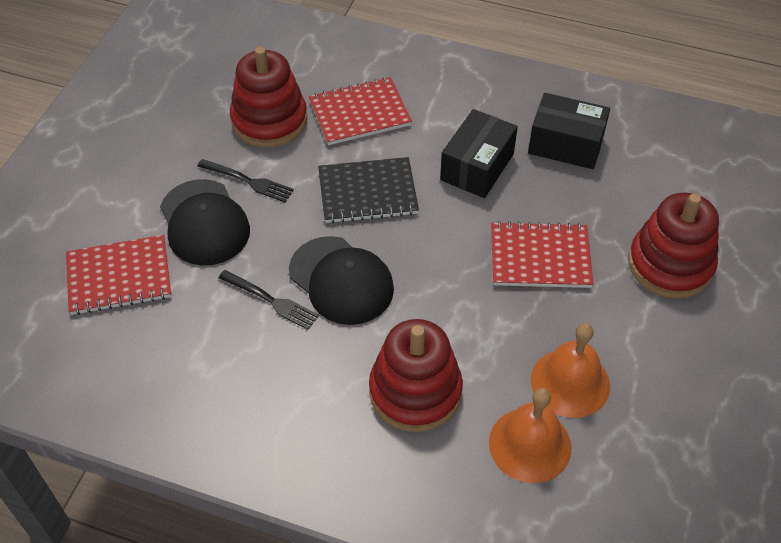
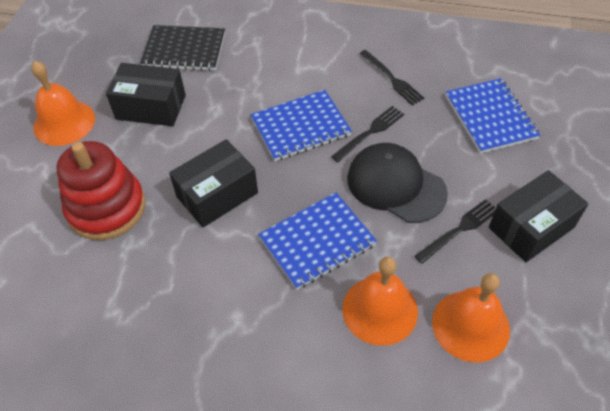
black box: [440,109,518,198] [528,93,610,169] = 2 -> [106,63,186,126] [169,139,258,227] [489,170,589,262] = 3
black cap: [160,179,250,265] [289,236,394,325] = 2 -> [347,143,448,223] = 1
black fork: [197,159,294,202] [218,270,319,330] = 2 -> [331,106,404,162] [359,50,424,106] [414,199,495,264] = 3
blue notebook: none = 0 -> [250,90,352,161] [258,193,377,290] [445,78,540,154] = 3
orange bell: [489,388,572,483] [531,323,610,418] = 2 -> [31,61,95,146] [342,257,418,346] [432,273,510,362] = 3
red notebook: [66,235,171,315] [309,77,412,145] [491,221,593,288] = 3 -> none = 0
red stacking toy: [230,47,307,147] [369,319,463,432] [628,193,719,299] = 3 -> [56,141,146,240] = 1

